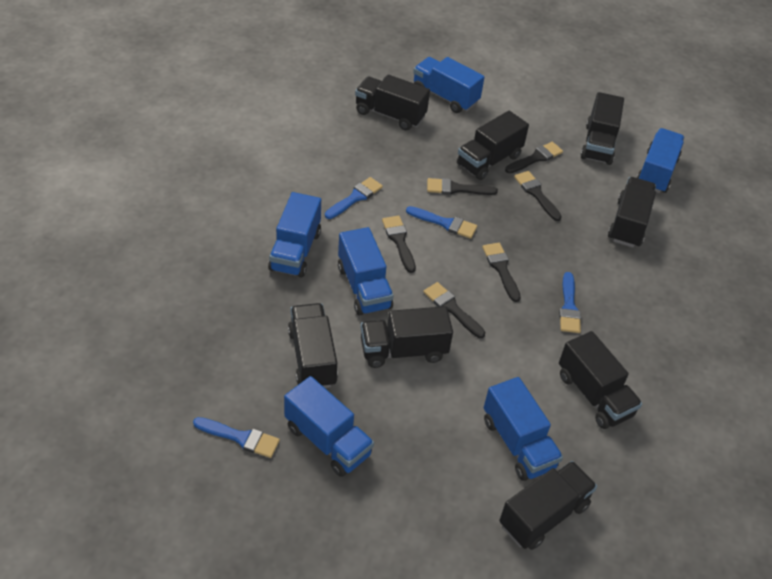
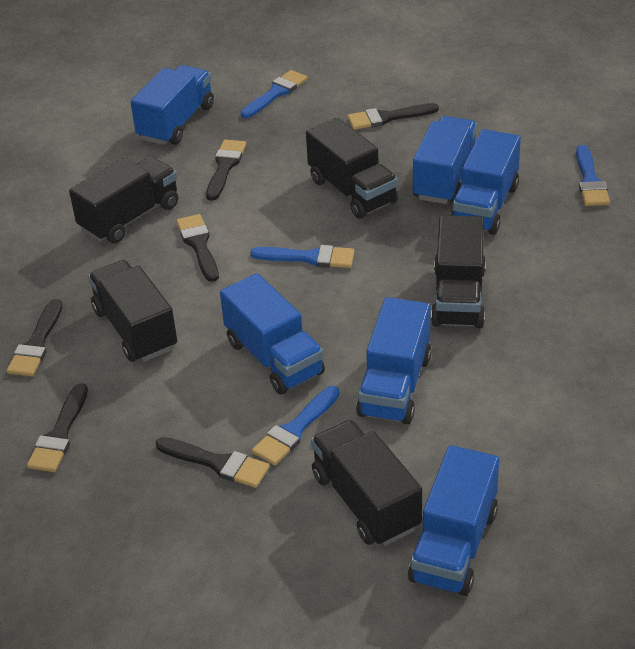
black truck: [288,303,338,388] [355,74,430,130] [360,306,453,368] [457,111,529,180] [499,461,597,550] [559,331,642,429] [580,92,624,165] [608,177,656,248] = 8 -> [69,156,178,243] [88,260,177,362] [306,118,398,219] [311,420,422,546] [431,215,486,328] = 5

